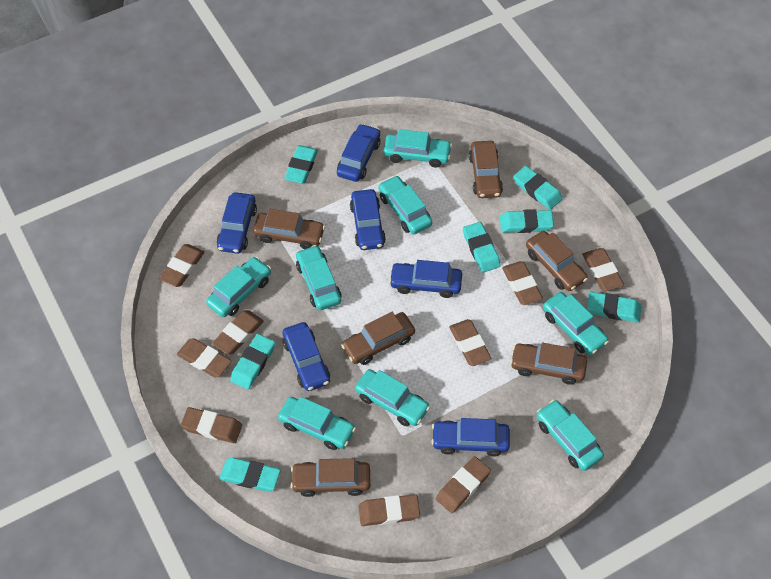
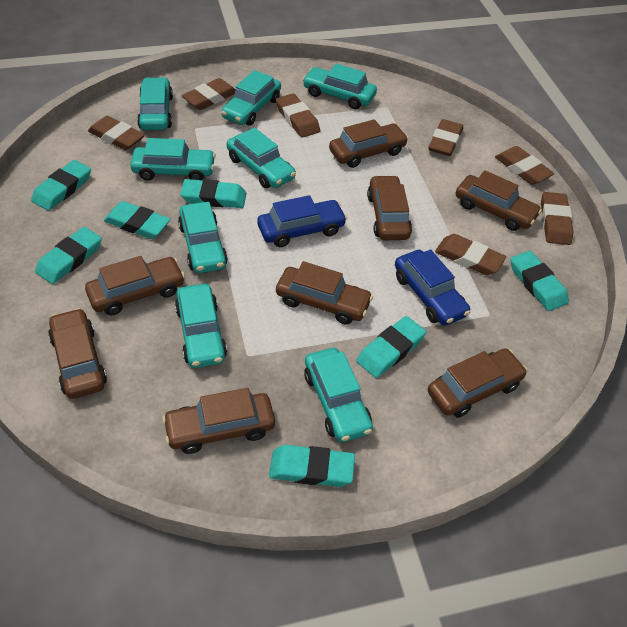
blue car: [217,192,257,254] [283,322,330,391] [337,124,380,182] [350,189,386,250] [389,260,462,298] [431,418,510,456] = 6 -> [257,195,347,247] [395,250,471,326] = 2
brown car: [253,209,325,249] [291,458,370,497] [341,312,415,365] [469,141,503,198] [510,343,587,385] [526,231,588,291] = 6 -> [48,308,107,399] [85,256,185,315] [162,388,275,454] [276,261,373,325] [329,119,408,168] [367,175,412,240] [428,348,527,418] [456,170,542,231] = 8
brown eraser: [159,244,205,287] [177,338,232,378] [181,407,242,443] [212,310,264,355] [358,494,420,526] [436,456,491,513] [449,319,492,366] [502,261,543,305] [582,248,624,291] = 9 -> [88,116,145,150] [182,78,236,110] [276,94,320,138] [428,119,463,156] [435,234,506,275] [495,146,554,185] [541,192,573,245] = 7

